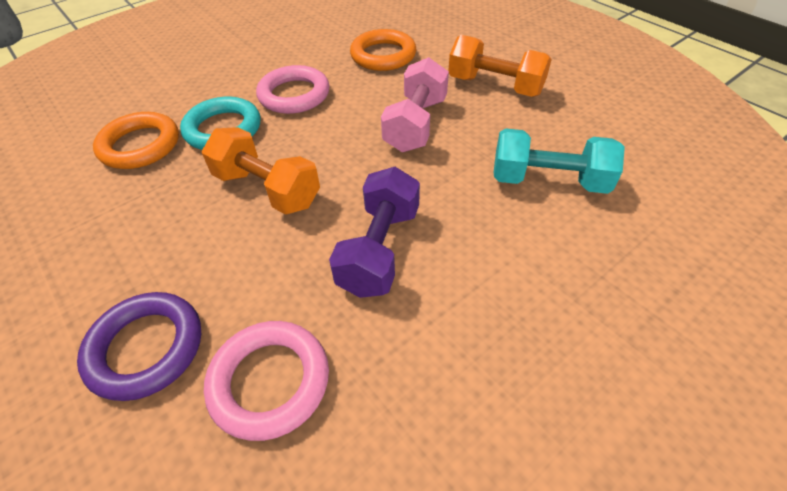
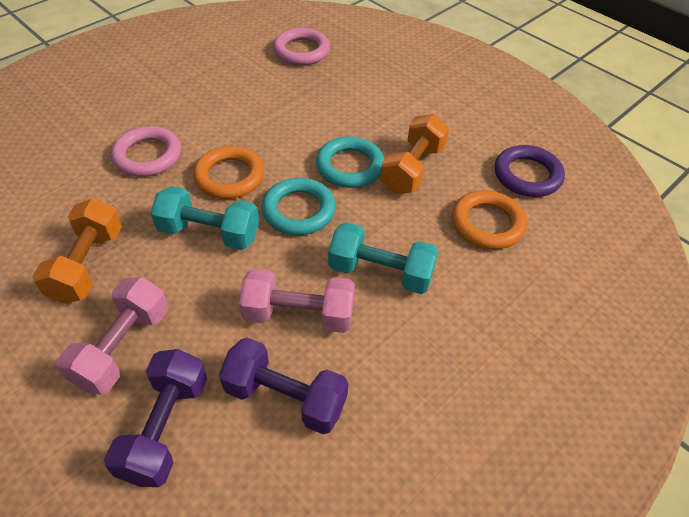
pink dumbbell: [381,57,449,152] = 1 -> [57,277,168,395] [239,268,355,333] = 2
purple dumbbell: [329,167,420,298] = 1 -> [104,349,207,487] [219,338,348,434] = 2
turquoise dumbbell: [493,128,625,194] = 1 -> [151,186,259,250] [328,222,438,294] = 2
turquoise ring: [180,97,260,150] = 1 -> [262,178,336,235] [316,136,384,188] = 2

